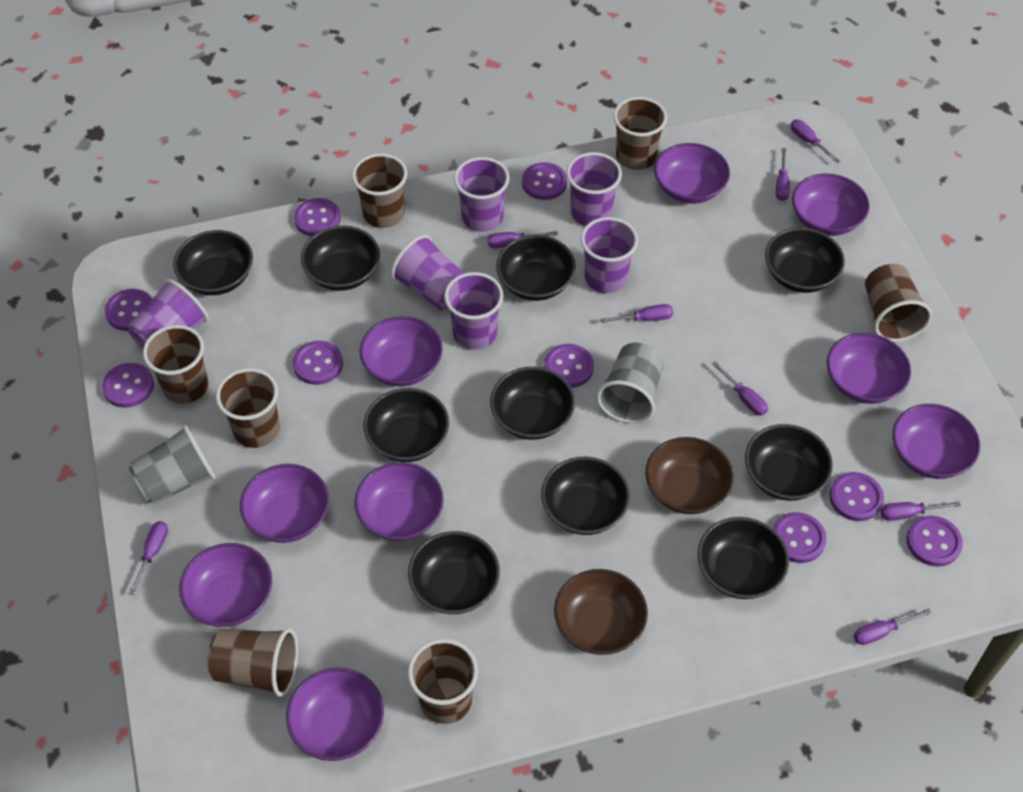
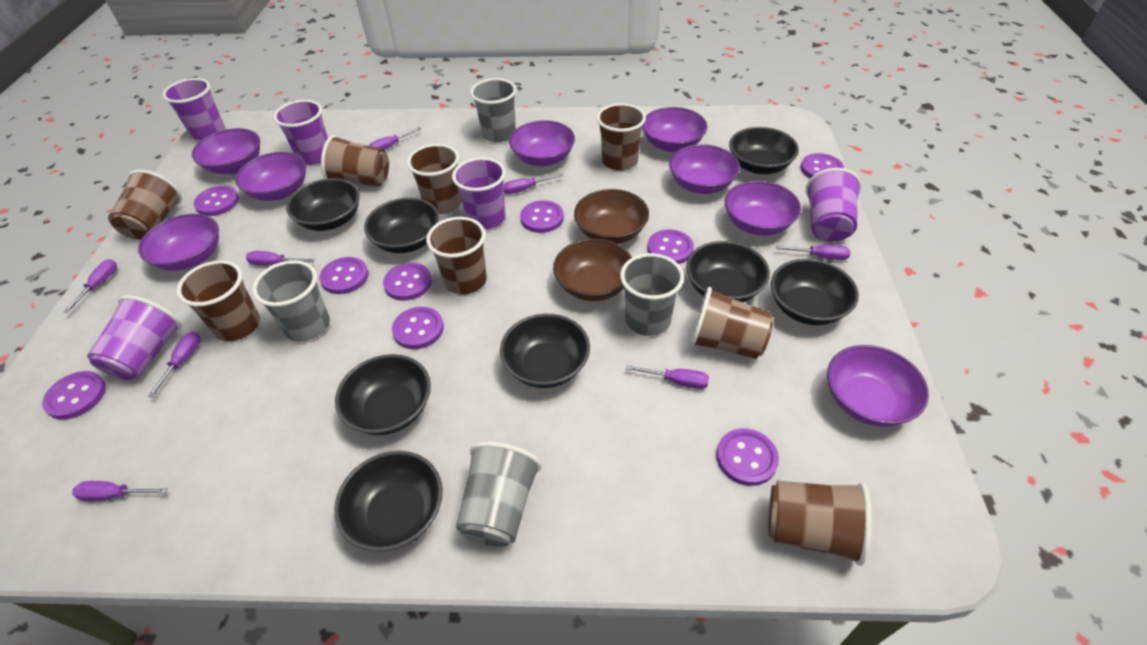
black bowl: [173,230,253,295] [301,226,380,291] [363,388,449,462] [408,531,500,614] [490,367,575,440] [496,235,576,301] [541,457,630,535] [698,517,789,599] [745,424,833,501] [765,228,845,293] = 10 -> [286,178,360,231] [334,451,443,552] [335,354,431,435] [364,198,440,253] [500,314,590,388] [686,241,770,302] [729,127,799,174] [771,259,859,325] = 8
brown cup: [143,325,208,404] [207,628,298,697] [216,368,280,448] [352,153,407,228] [408,639,478,724] [613,97,667,170] [865,264,932,342] = 7 -> [108,170,182,240] [176,260,260,341] [321,135,389,186] [407,144,462,214] [426,217,487,295] [597,103,646,171] [690,287,774,359] [768,480,872,566] = 8
grey cup: [129,425,216,504] [596,343,664,424] = 2 -> [252,260,330,342] [456,442,542,547] [470,78,517,142] [620,253,684,336] = 4
purple bowl: [179,543,272,627] [240,464,329,543] [286,668,384,761] [354,462,444,541] [360,316,443,387] [654,143,730,204] [792,173,870,236] [827,333,911,404] [893,404,980,479] = 9 -> [138,214,219,271] [192,128,260,174] [235,152,306,201] [509,120,575,166] [642,107,707,152] [669,144,740,194] [725,181,801,236] [827,345,929,427] = 8
purple cup: [128,279,208,349] [391,235,464,310] [444,272,504,350] [454,157,510,232] [566,152,622,226] [581,217,638,293] = 6 -> [87,295,182,380] [162,78,225,140] [273,100,328,165] [452,157,506,229] [806,168,862,241] = 5

